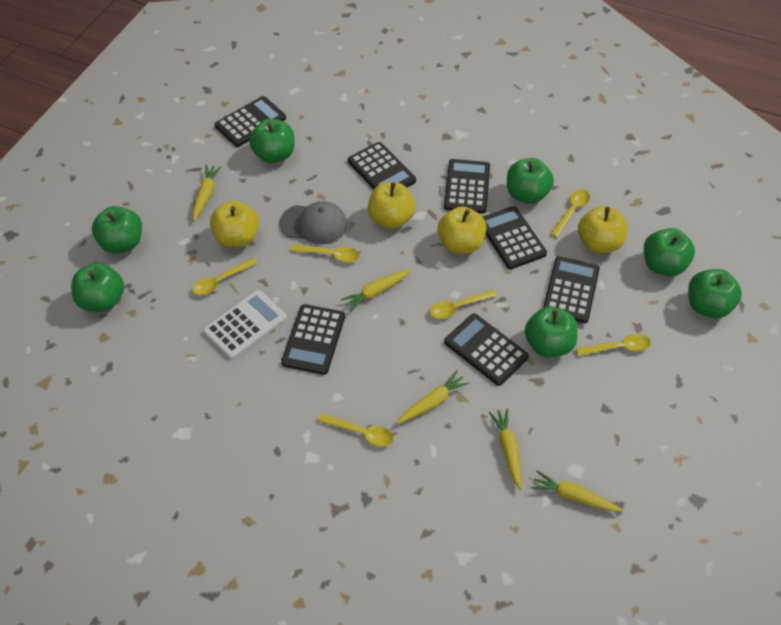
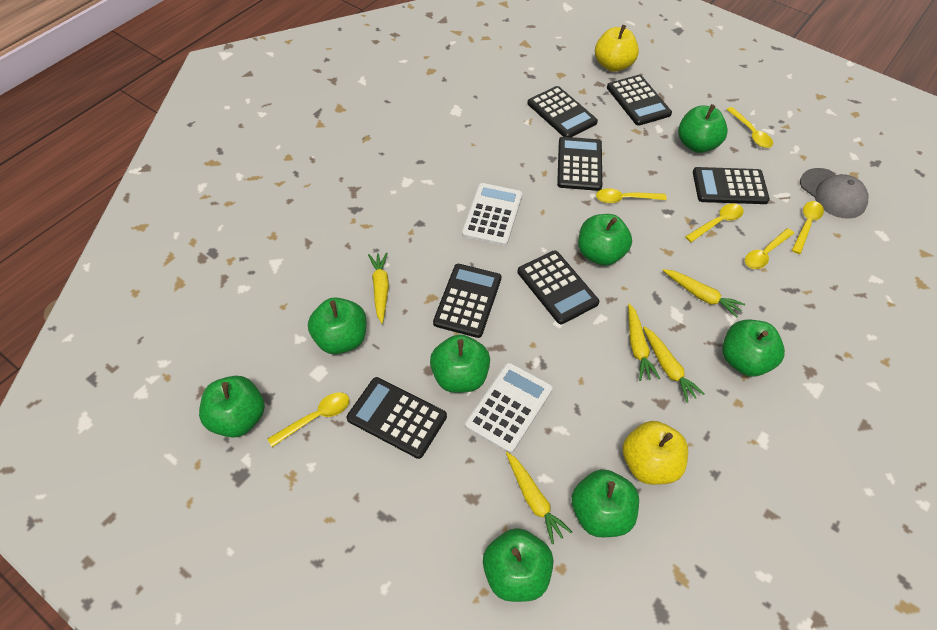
green apple: [71,263,124,312] [92,206,142,254] [249,119,295,163] [507,158,554,204] [525,306,578,357] [644,228,695,276] [688,269,742,318] = 7 -> [199,376,265,438] [308,297,366,354] [430,334,490,393] [483,528,554,602] [571,469,639,537] [578,214,632,266] [678,104,728,153] [722,320,785,377] = 8
white calculator: [203,290,287,360] = 1 -> [462,183,522,246] [465,363,553,453] = 2
yellow apple: [210,201,259,248] [368,182,416,229] [438,206,486,254] [578,206,627,253] = 4 -> [595,25,639,72] [622,421,688,485] = 2

